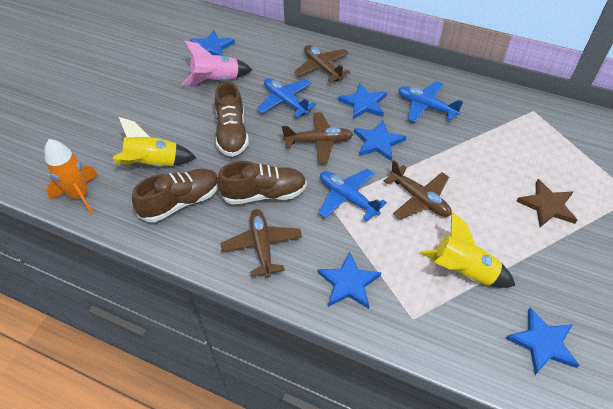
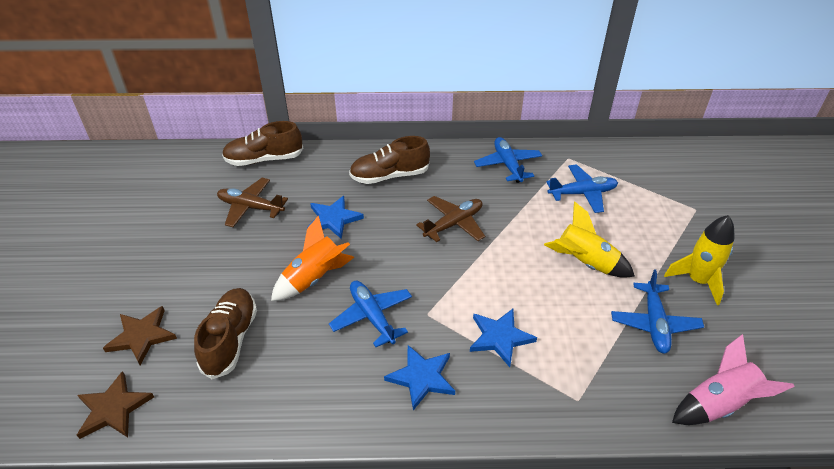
blue plane: [257,78,316,118] [318,169,387,221] [398,81,463,122] = 3 -> [329,281,412,347] [474,137,542,183] [546,164,618,213] [611,269,704,354] = 4
blue star: [190,30,235,56] [317,252,381,309] [338,83,387,119] [354,120,406,161] [506,308,579,375] = 5 -> [307,196,364,239] [384,345,455,410] [470,309,537,367] = 3
brown plane: [221,209,302,278] [282,112,353,164] [294,45,350,82] [383,160,452,219] = 4 -> [217,178,288,227] [416,196,485,242] = 2
brown star: [516,179,577,227] = 1 -> [77,371,154,439] [103,306,177,365] = 2

